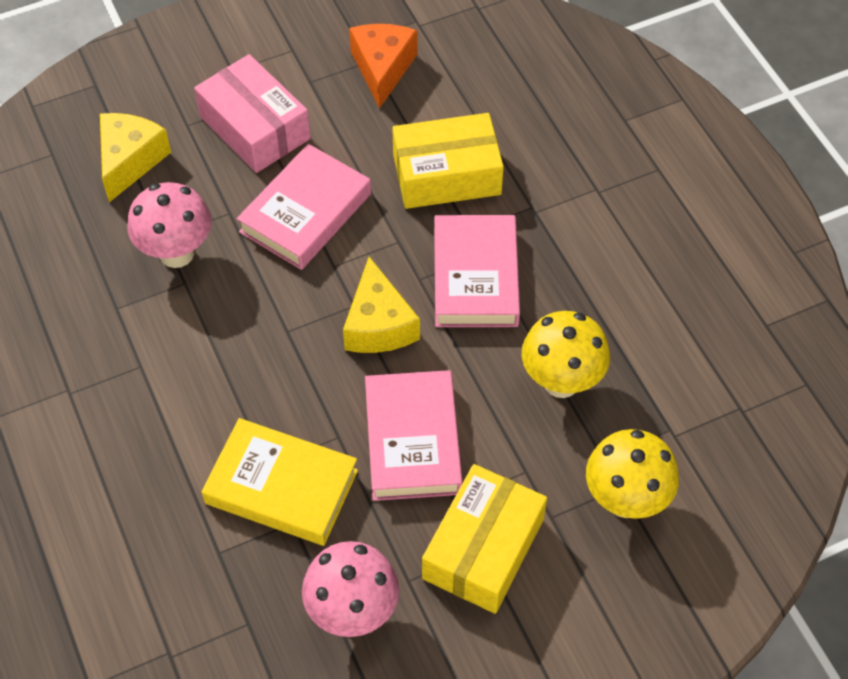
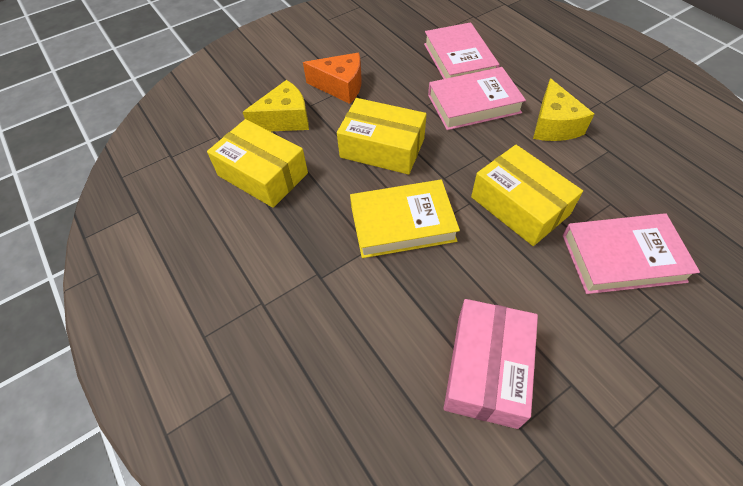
pink mushroom: [128,182,211,268] [302,541,399,637] = 2 -> none = 0
yellow box: [392,113,504,209] [422,464,547,614] = 2 -> [207,119,308,208] [337,98,426,175] [471,145,583,246] = 3
yellow mushroom: [522,311,610,398] [586,429,679,519] = 2 -> none = 0

